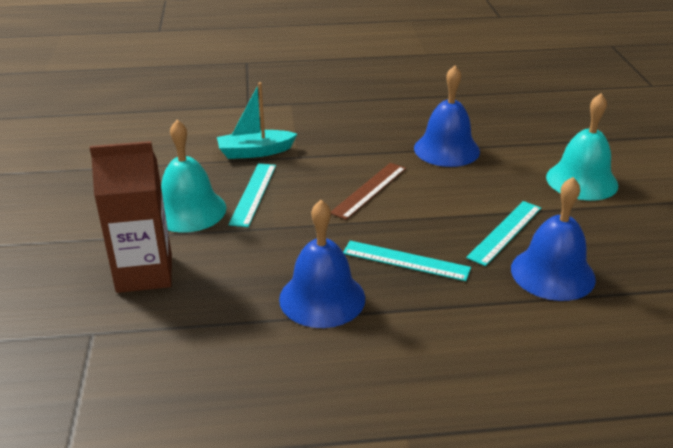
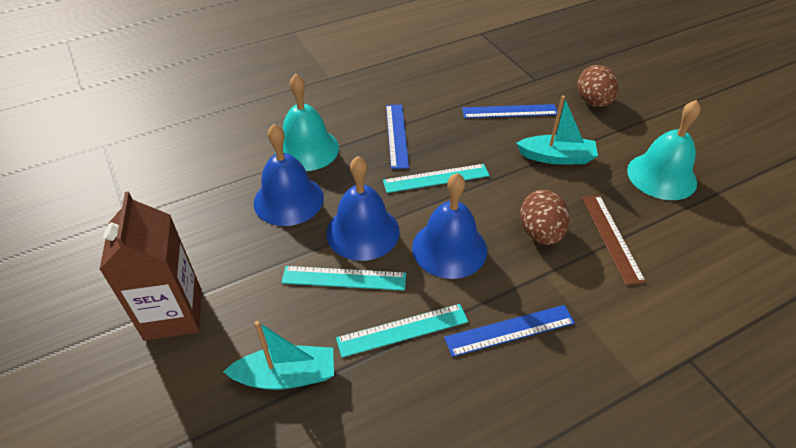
blue ruler: none = 0 -> [386,105,409,169] [444,305,575,357] [462,104,557,118] = 3
brown egg: none = 0 -> [520,190,569,245] [577,65,618,107] = 2
turquoise boat: [217,82,297,159] = 1 -> [223,321,334,390] [516,95,598,165] = 2

